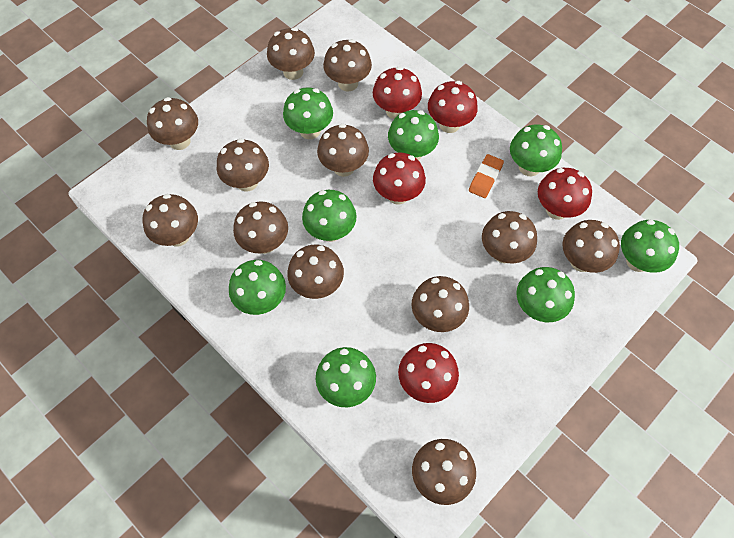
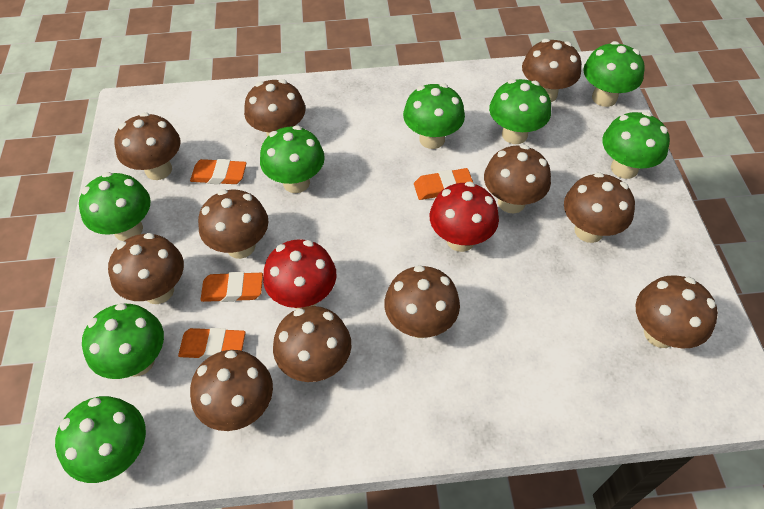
brown mushroom: [142,194,198,247] [147,97,198,150] [217,139,269,192] [233,202,288,254] [267,28,315,80] [287,244,344,299] [317,124,369,177] [323,39,372,91] [411,276,469,332] [412,439,476,505] [482,211,537,263] [562,220,620,273] = 12 -> [108,233,184,304] [114,112,180,180] [190,350,273,431] [198,189,269,259] [244,79,306,137] [273,306,351,382] [384,265,460,338] [484,145,551,214] [522,39,581,102] [564,172,635,243] [635,275,718,349] = 11
orange eraser: [469,154,504,198] = 1 -> [178,328,245,360] [190,159,247,184] [201,272,263,302] [414,168,473,200] = 4
red mushroom: [373,66,422,119] [373,152,426,205] [398,343,459,403] [428,81,478,133] [538,168,592,220] = 5 -> [263,239,337,309] [430,181,499,252] = 2

